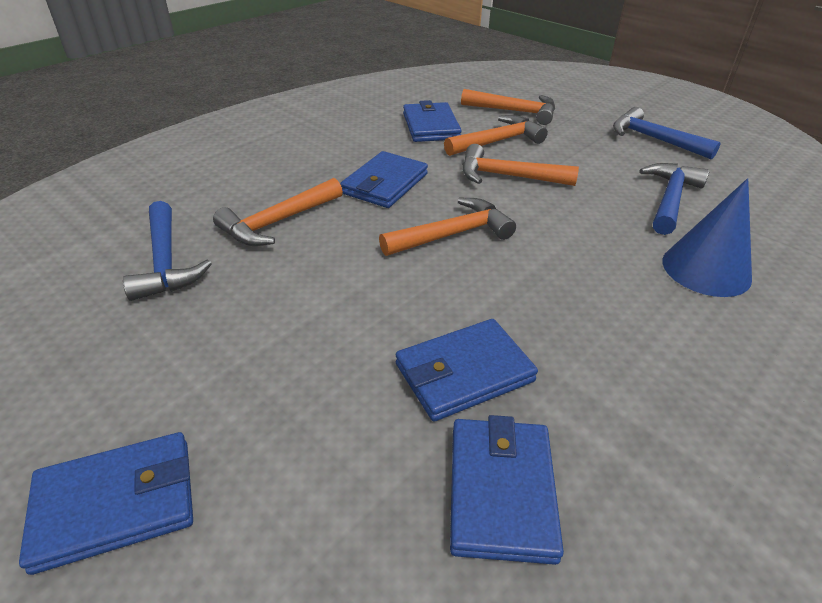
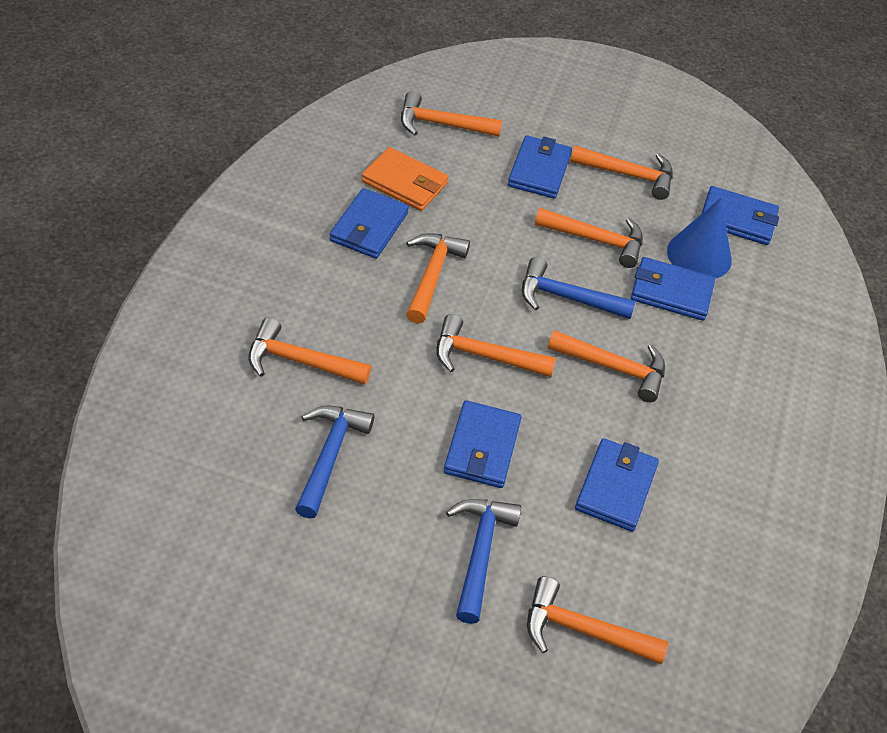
blue wallet: [19,432,193,575] [340,151,428,208] [396,319,538,421] [403,100,462,142] [450,415,564,565] = 5 -> [330,188,409,259] [444,400,522,488] [508,135,572,199] [575,438,659,532] [631,257,715,321] [702,186,779,245] = 6
orange hammer: [213,178,343,246] [379,198,516,256] [444,115,548,156] [461,89,555,125] [462,144,579,186] = 5 -> [249,317,371,385] [401,91,502,137] [406,233,470,324] [436,314,556,377] [527,576,668,664] [535,208,643,268] [547,330,665,402] [570,146,673,200] = 8
orange wallet: none = 0 -> [362,147,448,211] = 1

